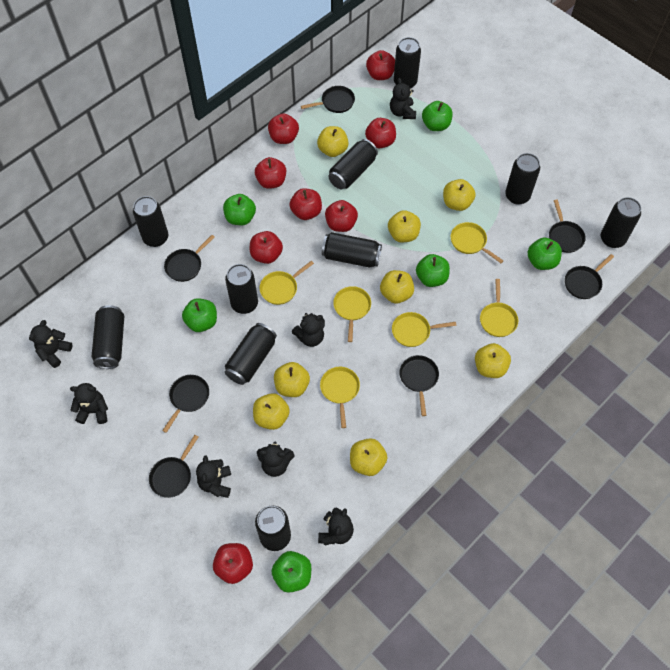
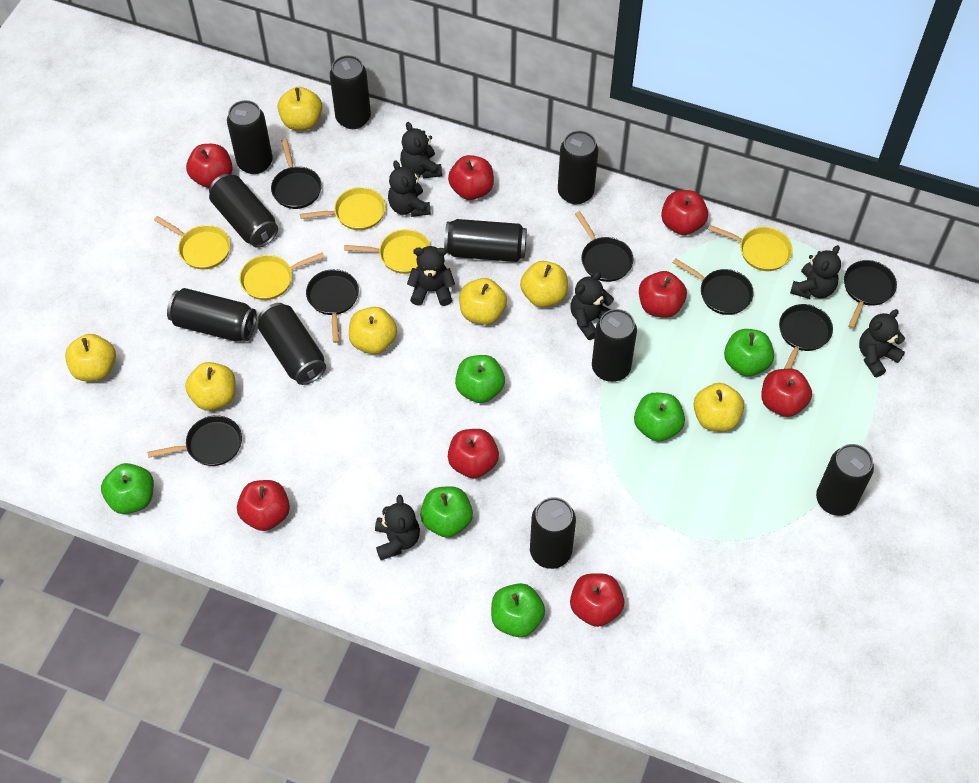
yellow apple: [253,393,290,430] [274,362,310,397] [317,126,349,157] [350,438,388,476] [380,270,414,304] [388,210,421,242] [443,179,476,211] [475,343,511,378] = 8 -> [65,334,116,381] [185,362,236,411] [278,87,322,130] [349,307,397,354] [459,278,507,325] [520,261,568,307] [693,383,744,431] = 7
yellow pan: [260,261,314,305] [320,367,360,428] [333,286,371,342] [392,312,456,347] [451,222,503,263] [480,279,518,337] = 6 -> [154,216,230,269] [239,252,324,300] [300,187,385,230] [344,229,431,274] [708,225,793,271] = 5

